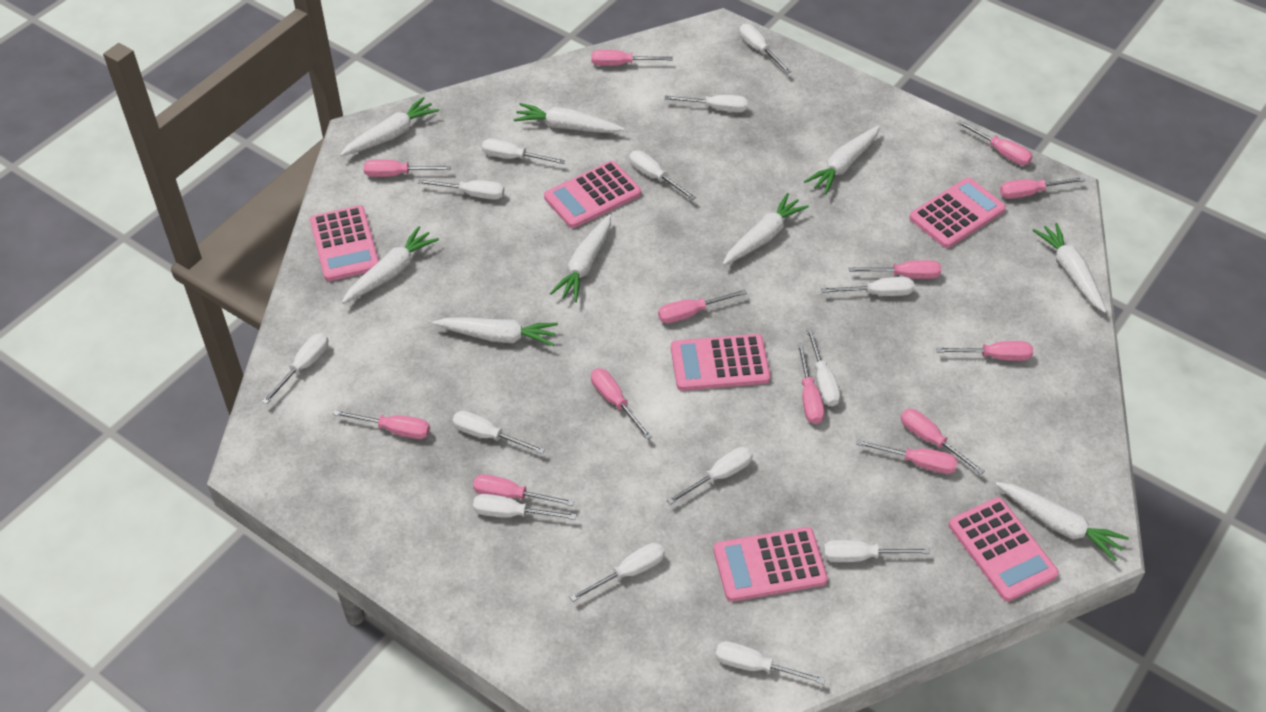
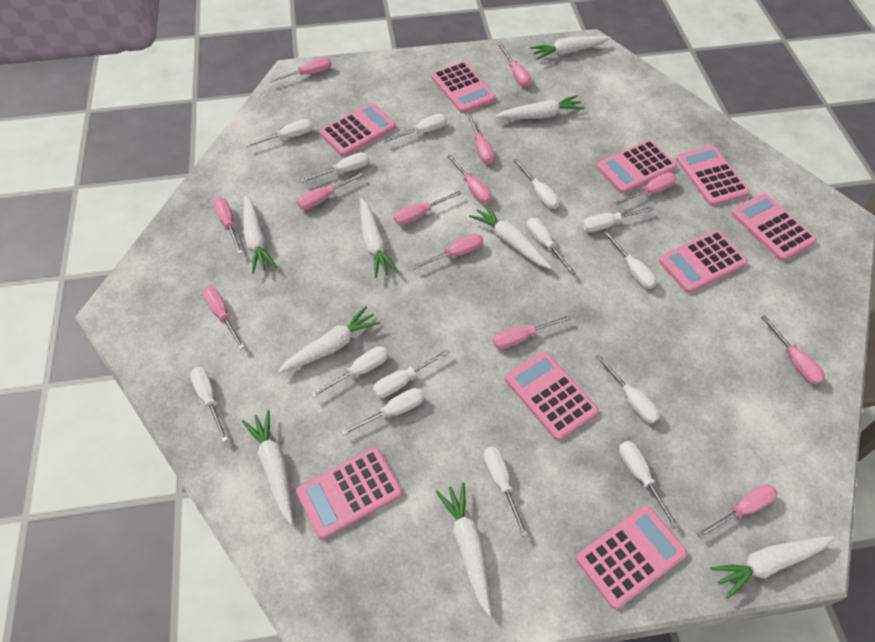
pink calculator: [310,205,379,281] [544,161,641,228] [671,334,771,391] [714,527,828,602] [909,178,1006,248] [949,497,1059,602] = 6 -> [296,447,402,539] [320,103,396,156] [431,61,496,113] [505,351,599,441] [576,505,687,609] [597,140,677,194] [659,230,748,293] [676,146,750,206] [731,193,817,261] = 9

